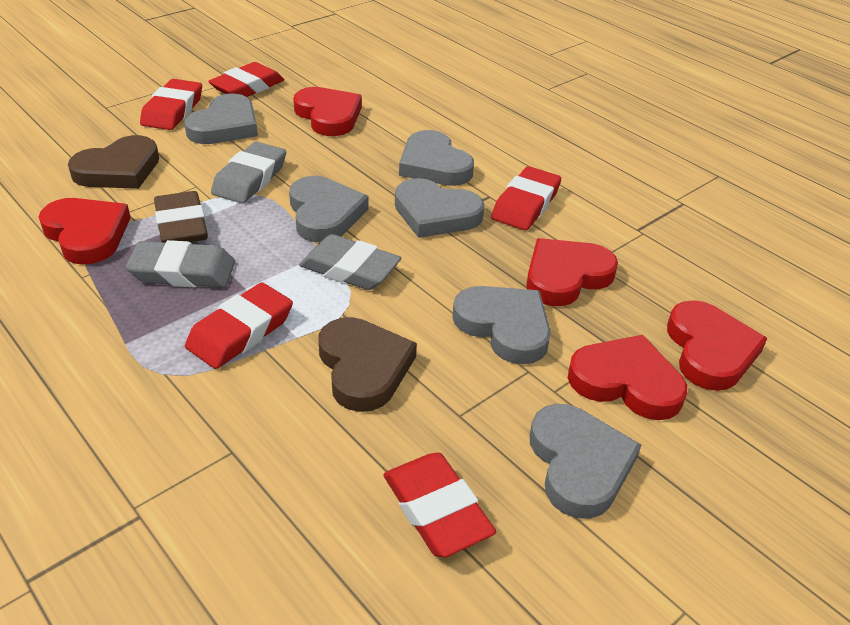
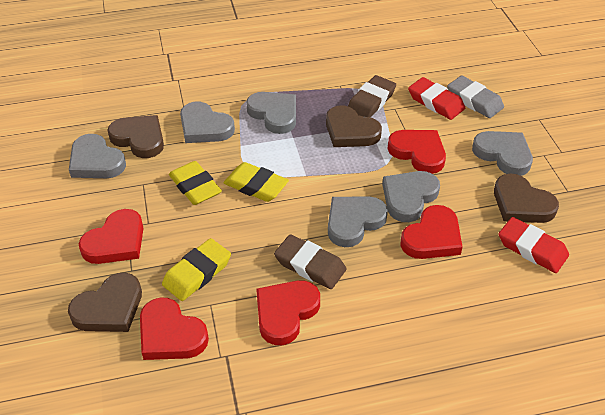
brown eraser: [154,191,208,243] = 1 -> [274,234,346,289] [348,75,396,117] = 2
brown heart: [68,135,159,189] [319,317,417,412] = 2 -> [68,273,142,332] [107,115,164,158] [326,105,382,147] [494,173,559,223] = 4
grey eraser: [126,240,235,288] [211,142,286,203] [299,234,401,290] = 3 -> [447,75,504,118] = 1
red eraser: [140,79,202,130] [185,282,293,369] [208,62,284,97] [383,452,496,558] [491,166,561,230] = 5 -> [408,77,465,120] [498,217,569,273] = 2
yellow eraser: none = 0 -> [162,238,231,301] [169,161,222,205] [224,162,289,202] = 3

